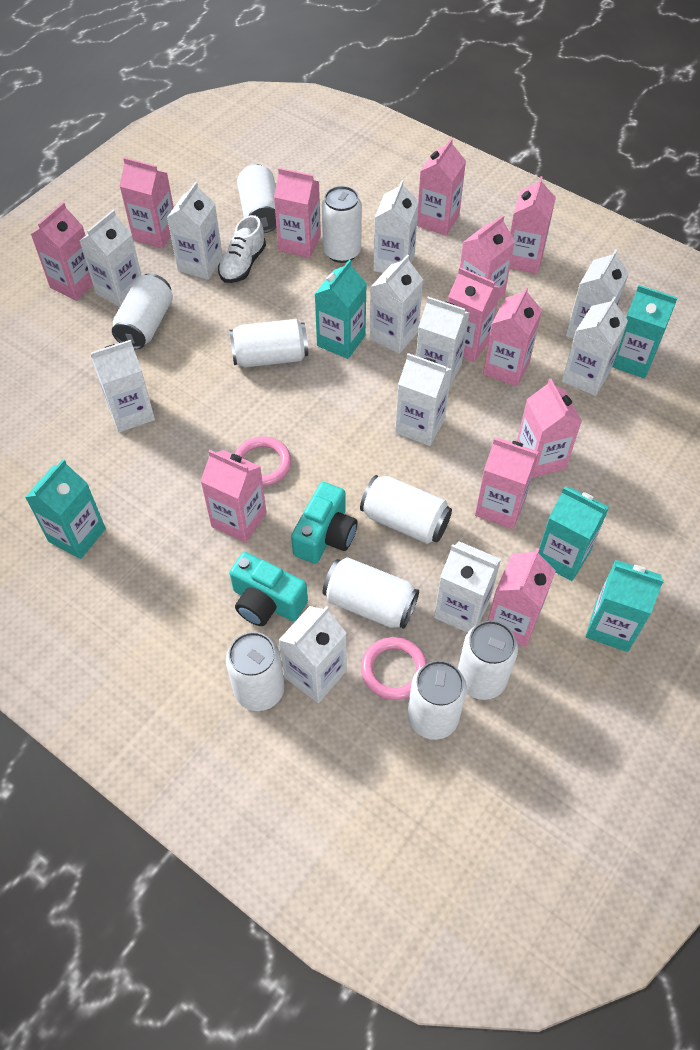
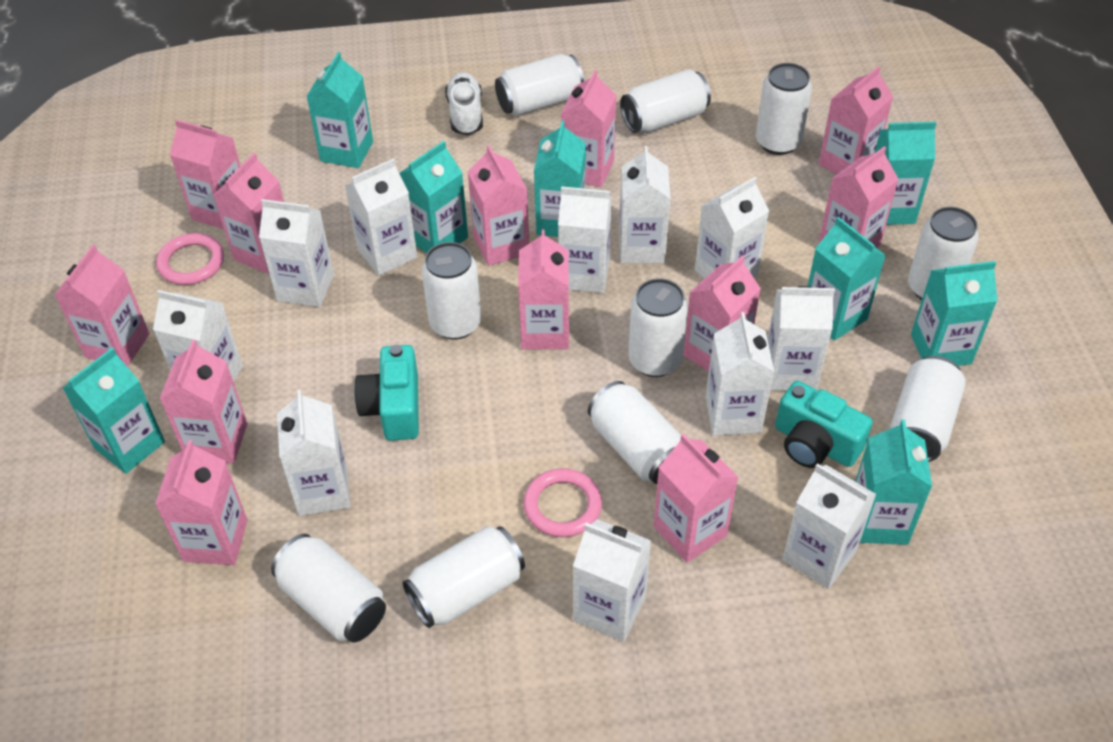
turquoise carton: [25,459,106,559] [315,260,367,359] [538,487,609,581] [586,560,664,652] [612,285,677,378] = 5 -> [63,348,165,474] [306,52,373,168] [399,141,468,254] [534,121,586,237] [808,217,886,341] [855,419,932,545] [874,122,936,225] [911,261,998,366] = 8
white can: [112,273,173,350] [226,632,285,711] [230,319,308,368] [237,164,276,233] [322,186,362,263] [323,557,419,629] [360,475,452,544] [408,660,467,740] [458,620,518,700] = 9 -> [271,534,386,643] [403,526,525,628] [422,242,481,340] [495,54,584,116] [588,381,681,484] [620,69,711,133] [628,278,688,377] [756,63,812,155] [890,356,966,462] [908,207,979,300] = 10

